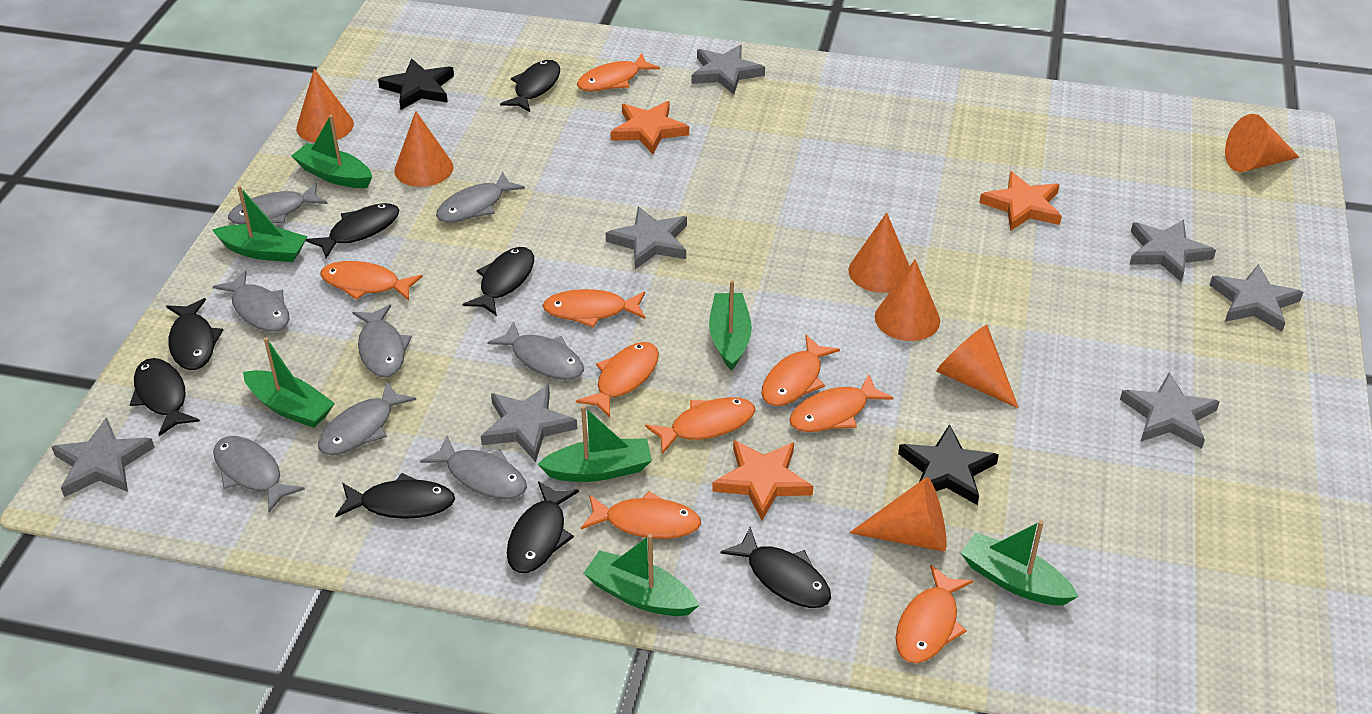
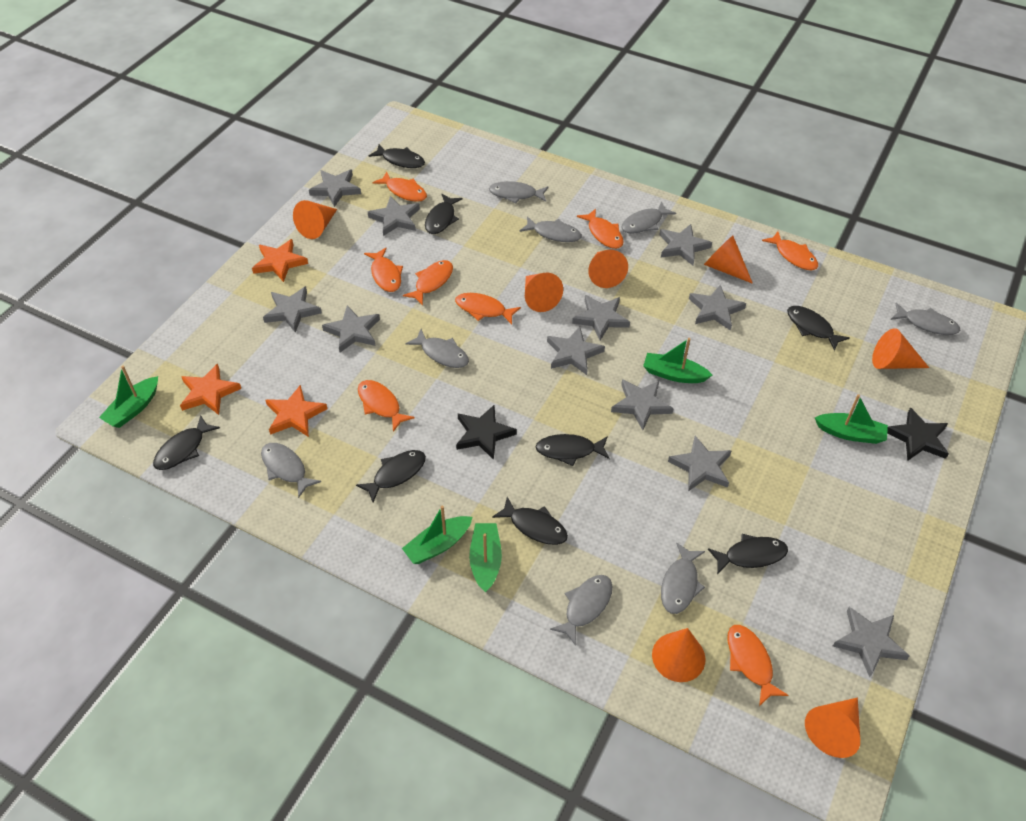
green boat: [212,185,308,262] [243,337,335,428] [291,115,372,188] [537,406,652,482] [583,534,699,616] [709,280,752,370] [961,520,1078,605] = 7 -> [99,366,158,428] [402,505,473,564] [469,523,502,592] [643,338,712,383] [815,394,888,444] = 5
grey star: [52,417,155,497] [481,384,577,462] [606,207,687,269] [691,45,765,95] [1120,373,1220,449] [1129,220,1216,282] [1209,264,1303,332] = 7 -> [263,286,322,333] [309,169,361,207] [322,305,380,352] [368,196,420,236] [547,327,605,375] [572,295,630,340] [611,379,674,430] [659,224,712,265] [668,436,732,491] [689,285,746,331] [833,607,910,677] = 11
orange fish: [320,261,423,301] [542,289,645,327] [576,342,659,418] [577,53,660,91] [581,491,701,539] [645,397,755,454] [761,335,840,406] [789,374,893,432] [896,565,973,663] = 9 -> [358,380,415,432] [364,248,403,292] [373,171,427,202] [403,260,453,306] [455,293,521,324] [577,208,624,249] [728,625,788,706] [762,231,818,270] = 8

